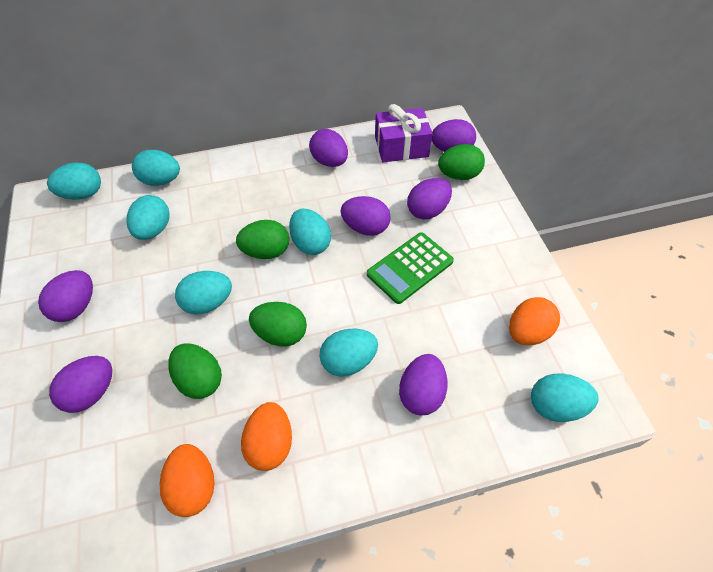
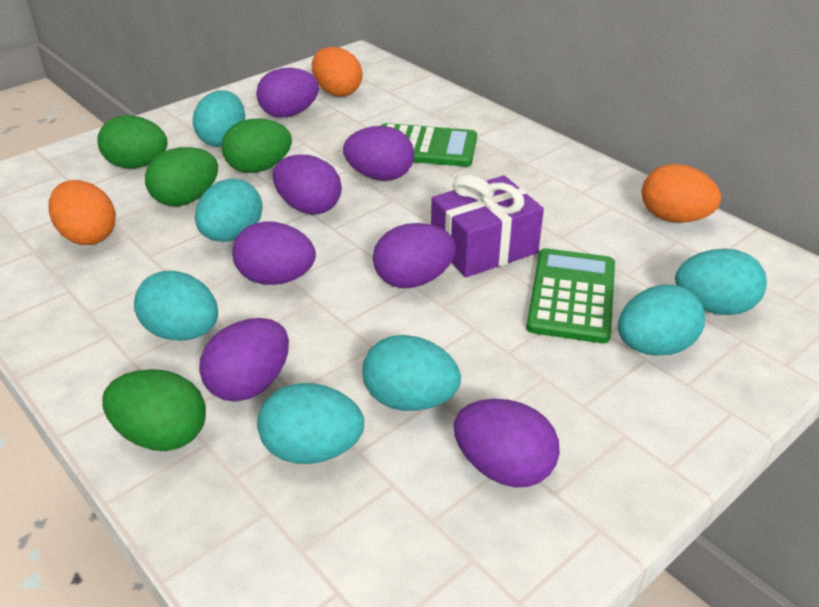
green calculator: [367,232,454,304] = 1 -> [381,123,477,167] [526,248,615,344] = 2

